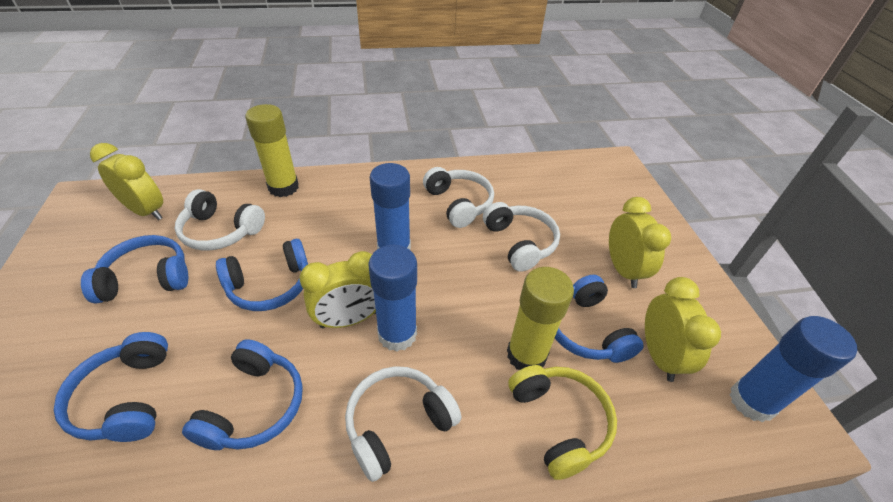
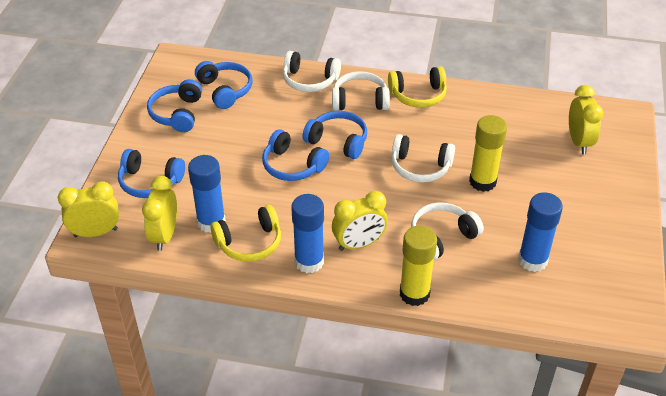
yellow headphones: [508,365,617,480] = 1 -> [210,205,281,262] [388,66,447,108] = 2

